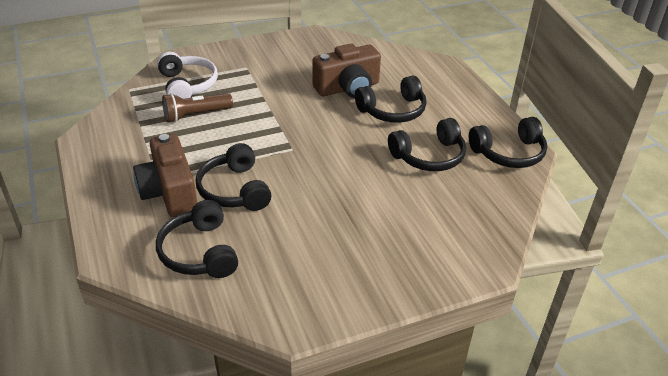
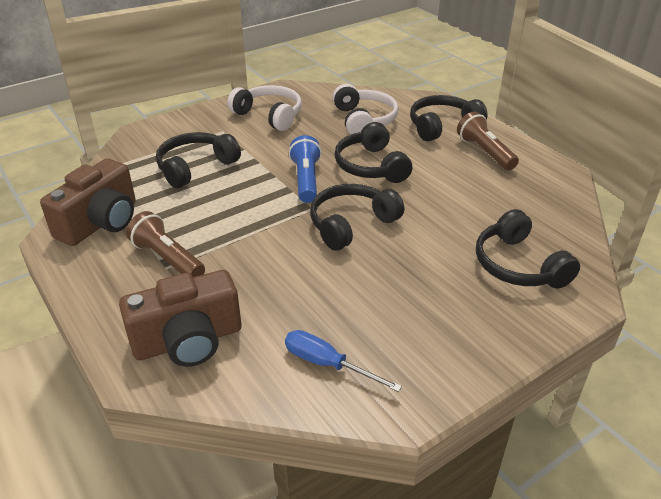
blue flashlight: none = 0 -> [289,135,322,203] = 1
blue screwdriver: none = 0 -> [285,330,402,392] = 1
brown flashlight: [162,93,233,122] = 1 -> [126,211,205,277] [457,111,519,170] = 2
white headphones: [157,52,218,99] = 1 -> [227,85,302,131] [333,84,399,135] = 2

